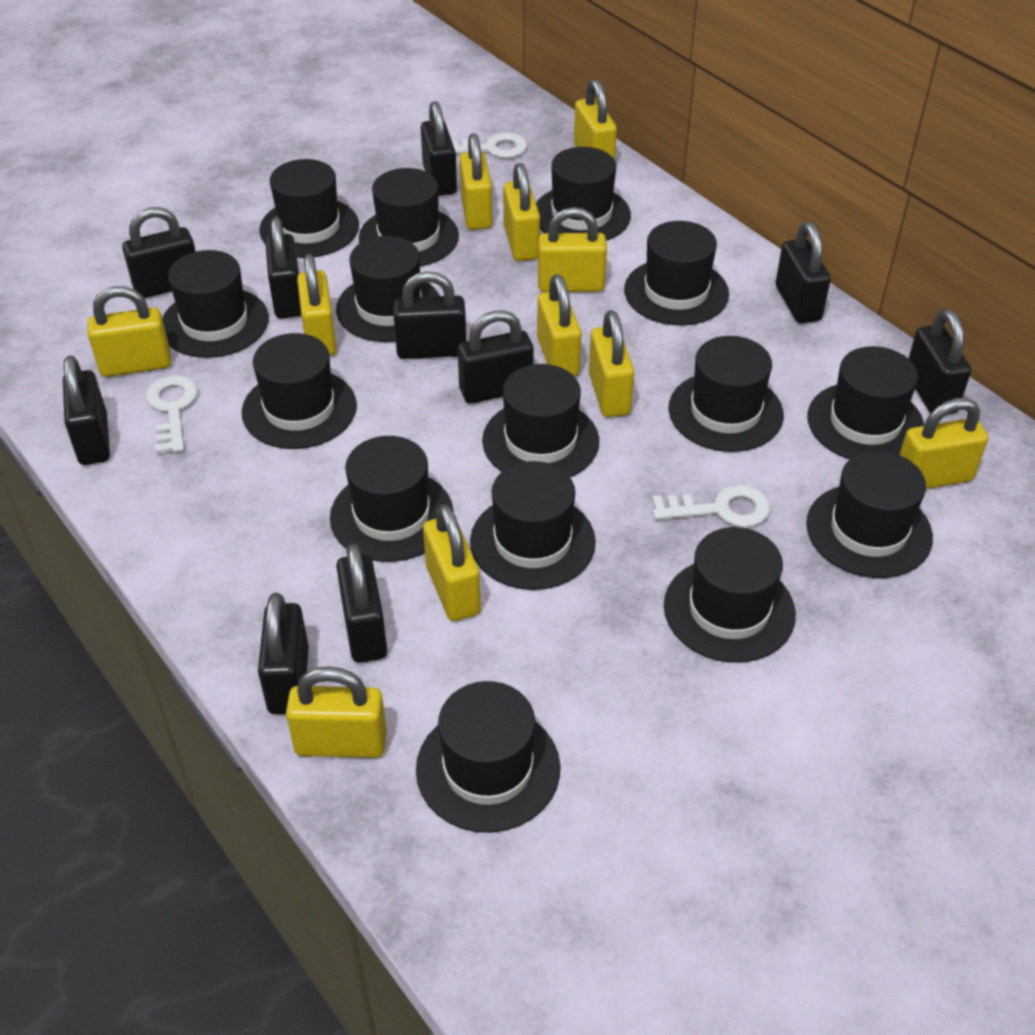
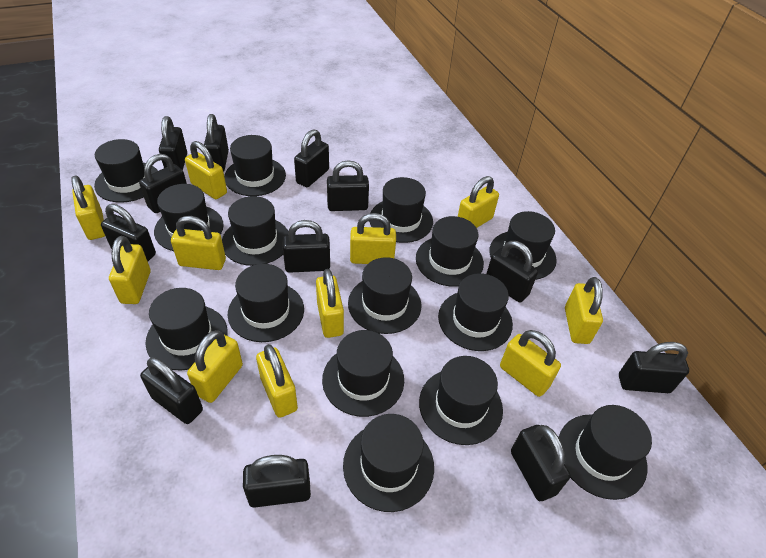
black padlock: [63,355,110,465] [122,207,196,298] [258,593,309,714] [265,217,301,318] [336,543,387,663] [393,271,467,359] [421,101,457,196] [458,310,534,404] [776,222,831,324] [908,309,971,414] = 10 -> [101,204,156,261] [139,154,187,213] [140,357,203,424] [159,116,187,170] [204,114,229,172] [243,455,311,508] [283,220,330,273] [294,129,329,187] [327,161,369,211] [487,241,538,303] [511,425,570,501] [619,342,689,393] = 12
white key: [146,375,198,454] [452,133,527,158] [652,484,770,527] = 3 -> none = 0

